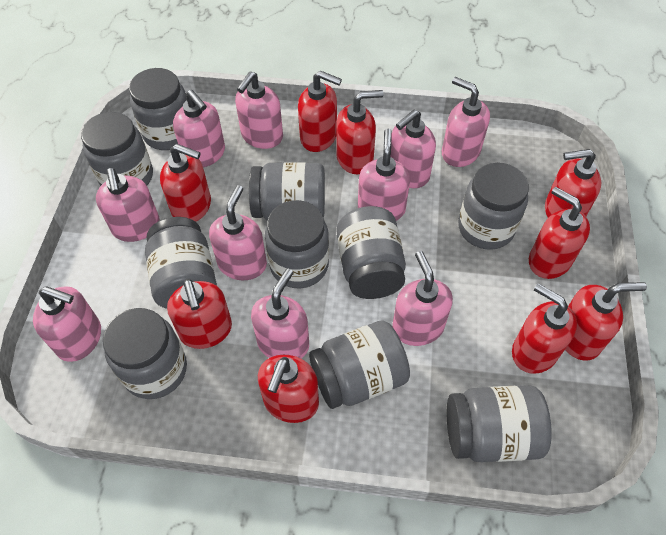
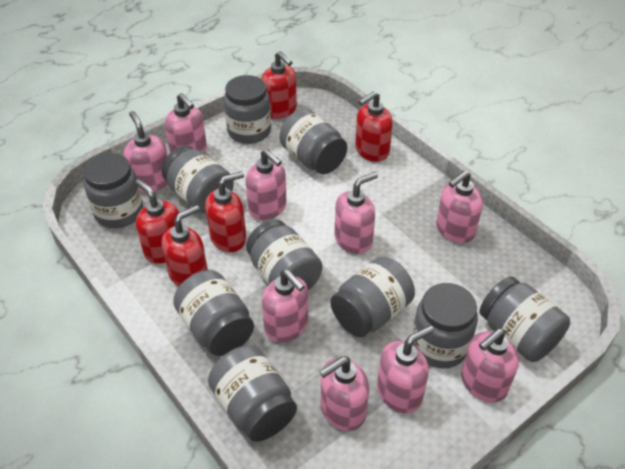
pink soap dispenser: [33,286,101,362] [96,168,160,242] [173,90,225,167] [209,185,267,280] [235,71,283,149] [251,269,309,358] [358,129,410,221] [391,110,436,188] [392,251,453,346] [442,77,490,167] = 10 -> [124,111,168,193] [165,93,207,153] [246,149,287,220] [262,269,308,342] [319,356,369,431] [334,172,378,254] [377,325,434,413] [436,171,483,243] [461,328,519,403] = 9
red soap dispenser: [160,144,211,222] [167,279,232,349] [258,355,319,423] [298,71,342,152] [336,90,383,174] [512,283,577,374] [529,187,590,279] [545,149,601,218] [565,282,647,360] = 9 -> [135,179,179,264] [162,205,208,287] [205,171,246,252] [262,51,297,119] [355,91,393,162] = 5

